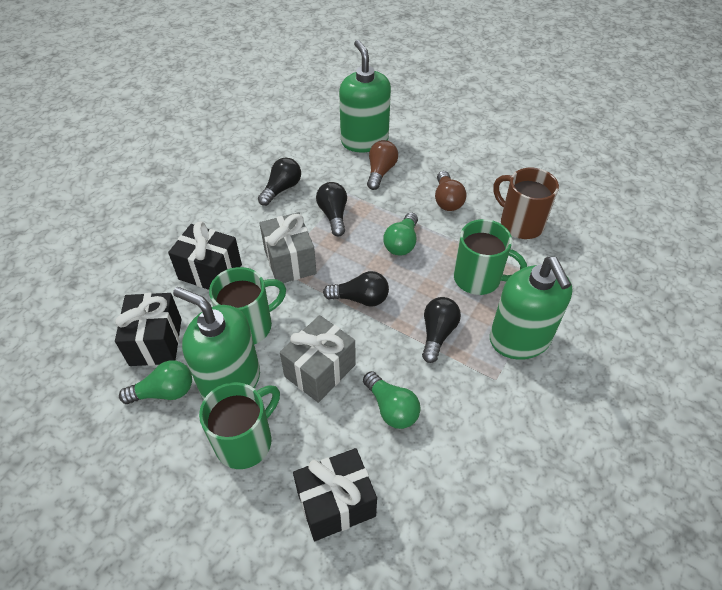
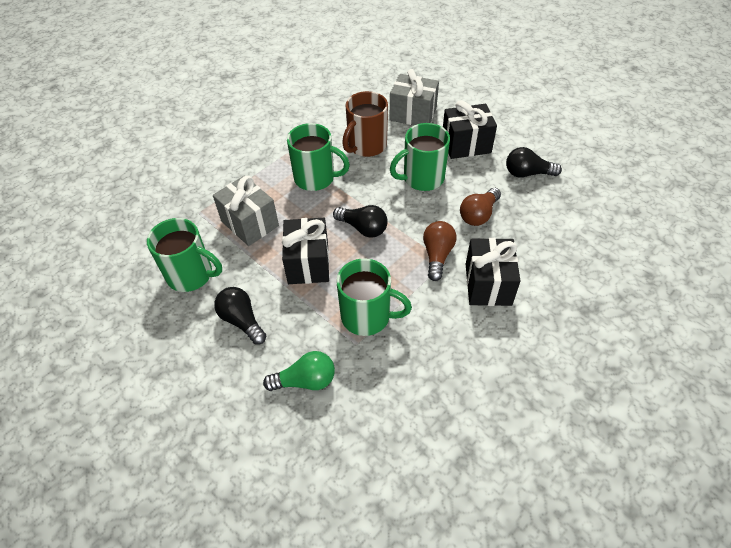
black light bulb: [258,157,301,206] [316,182,347,236] [323,271,389,307] [422,297,461,363] = 4 -> [214,287,266,345] [333,205,388,238] [506,147,562,178] = 3
green light bulb: [119,360,192,404] [363,371,420,429] [383,212,418,255] = 3 -> [263,351,335,391] = 1
green mug: [199,382,280,469] [209,267,286,344] [454,219,527,295] = 3 -> [147,218,222,292] [287,123,350,191] [336,258,412,336] [390,123,450,191] = 4
green soap dispenser: [173,287,260,400] [339,40,391,153] [490,257,573,360] = 3 -> none = 0

